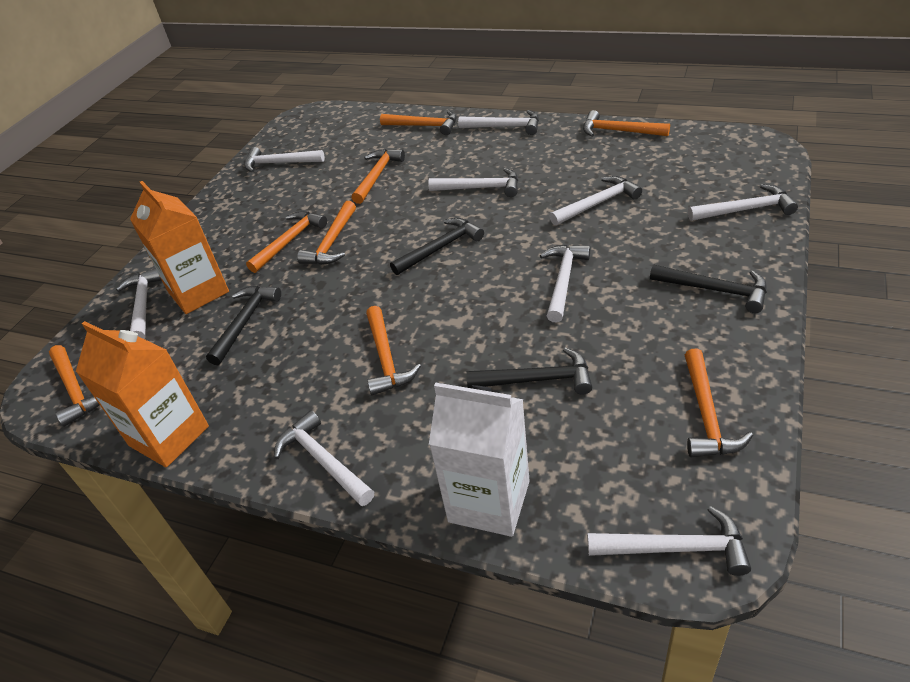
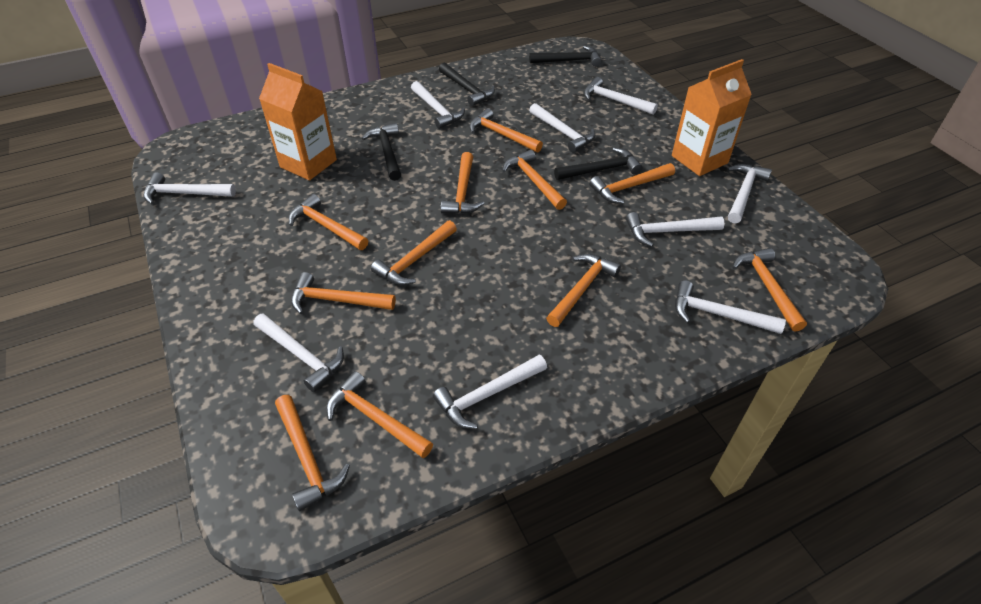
orange hammer: [49,345,99,427] [246,211,327,273] [297,201,356,265] [352,149,405,204] [366,306,421,396] [380,111,457,135] [583,110,670,137] [685,349,753,457] = 8 -> [275,395,350,511] [289,194,368,250] [291,272,396,314] [326,371,433,458] [371,220,457,285] [441,152,485,214] [469,108,543,152] [502,149,567,210] [546,254,621,327] [589,163,675,204] [732,248,807,331] = 11
white carton: [429,383,530,537] = 1 -> none = 0

